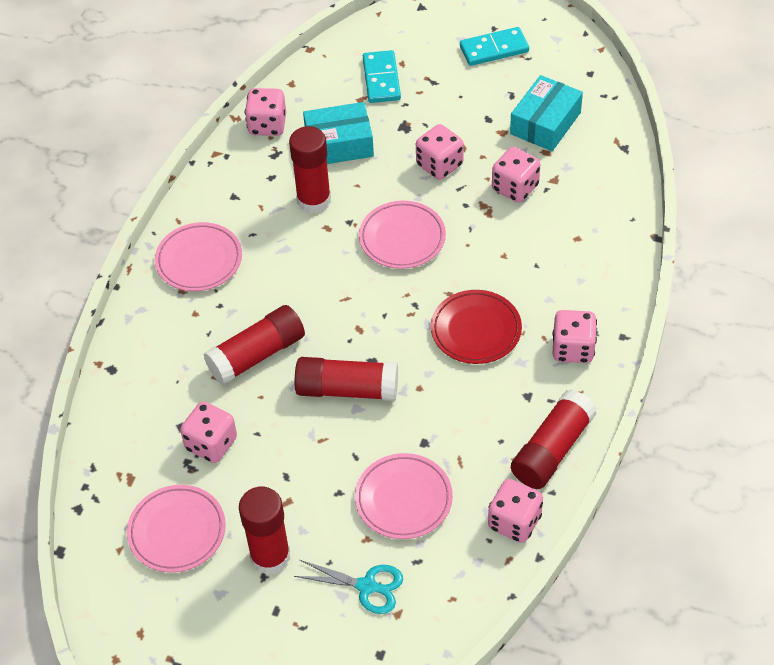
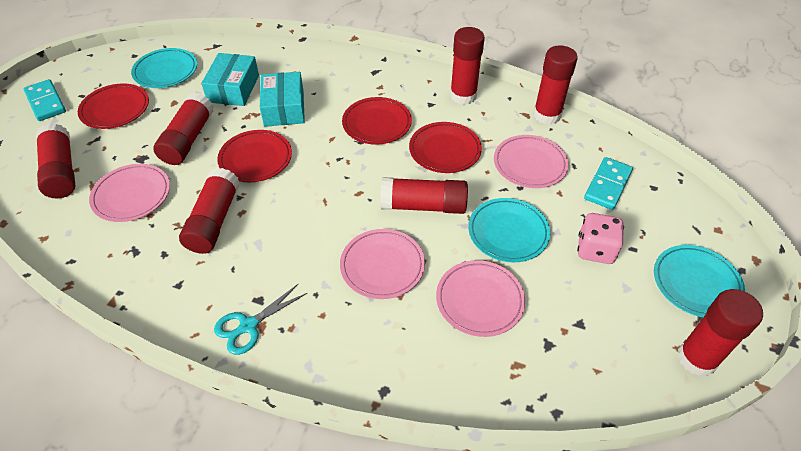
pink dice: [180,402,237,463] [245,88,286,136] [416,124,464,180] [488,479,543,543] [492,147,540,203] [553,310,597,363] = 6 -> [577,213,624,264] = 1
red glue stick: [203,305,305,385] [239,487,290,575] [289,126,331,214] [295,357,398,401] [511,390,597,489] = 5 -> [36,123,75,198] [153,93,214,165] [179,168,240,254] [380,177,468,214] [450,27,485,105] [533,45,578,125] [678,289,763,376] = 7
red plate: [431,290,522,364] = 1 -> [78,83,149,129] [217,130,292,183] [342,97,412,145] [409,122,482,173] = 4
turquoise plate: none = 0 -> [131,48,197,88] [468,198,550,262] [654,245,745,317] = 3

